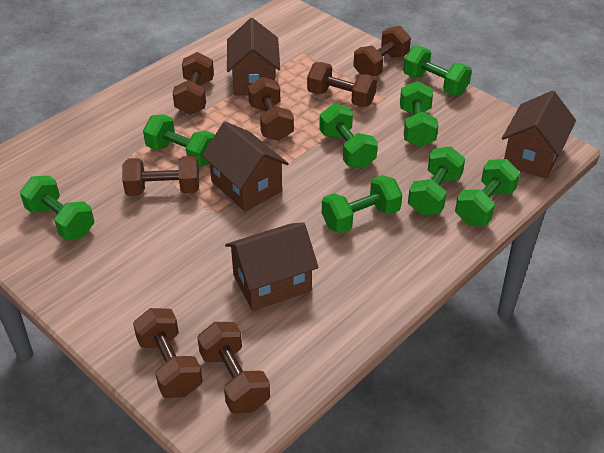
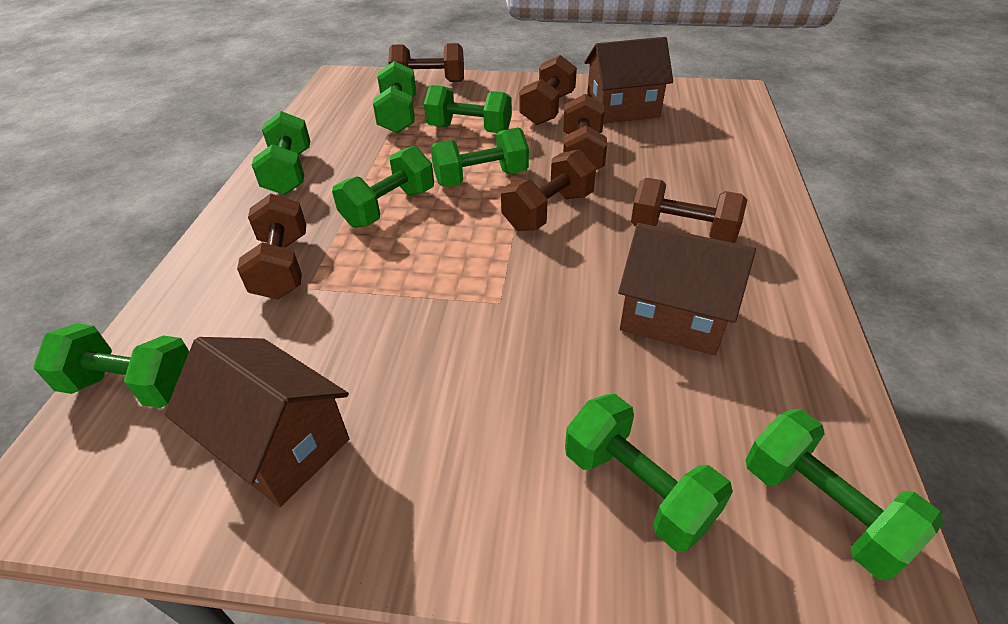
brown dumbbell: [122,156,199,196] [133,308,203,398] [172,52,214,115] [197,322,270,414] [248,77,294,141] [307,62,377,107] [353,26,411,77] = 7 -> [237,193,306,299] [388,43,464,82] [501,149,596,231] [519,55,577,125] [563,94,607,170] [631,178,747,243] = 6
brown house: [202,121,289,212] [225,222,319,311] [227,18,280,96] [502,91,576,179] = 4 -> [165,337,349,507] [584,37,673,124] [618,223,756,355] = 3

